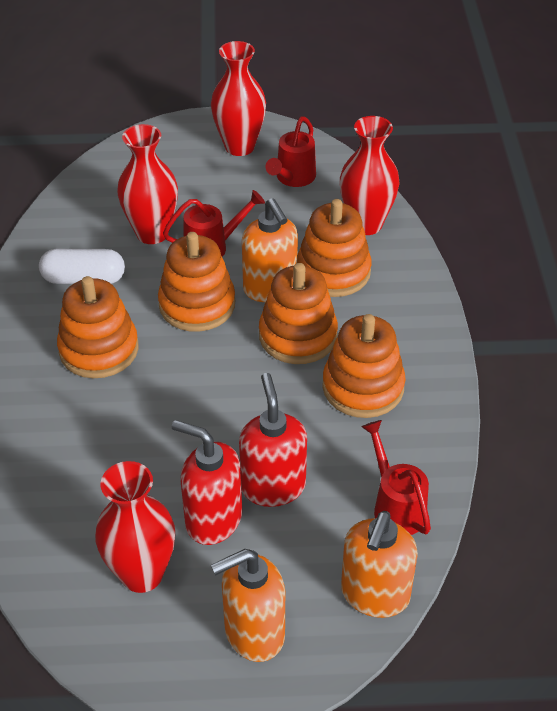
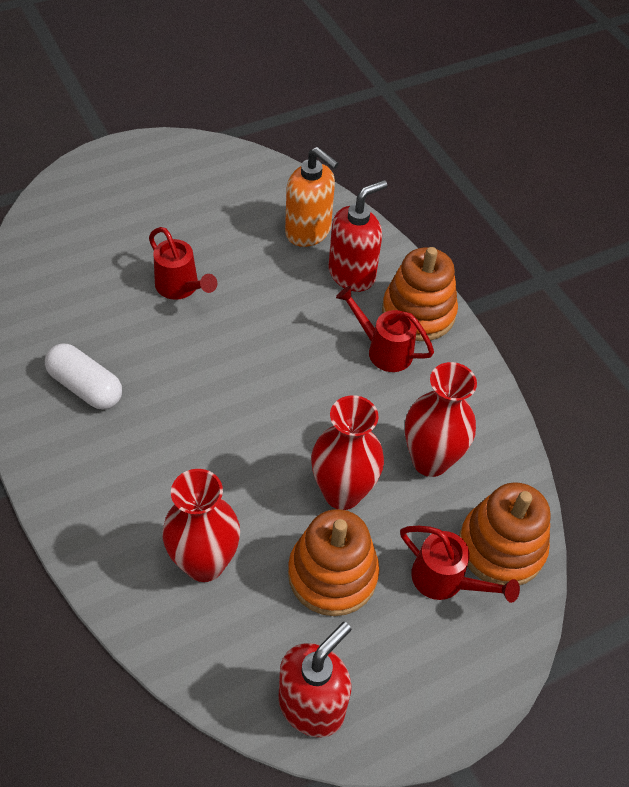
orange soap dispenser: [211,549,285,662] [242,198,298,302] [341,511,418,618] = 3 -> [285,147,339,247] = 1
orange stacking toy: [57,276,138,378] [158,232,235,332] [259,263,338,364] [297,199,371,297] [322,314,406,418] = 5 -> [288,509,379,616] [382,247,458,341] [459,482,551,585] = 3
red vase: [95,461,175,593] [117,124,178,244] [211,41,266,156] [340,116,399,235] = 4 -> [162,469,240,582] [311,395,384,510] [405,362,477,477] = 3

